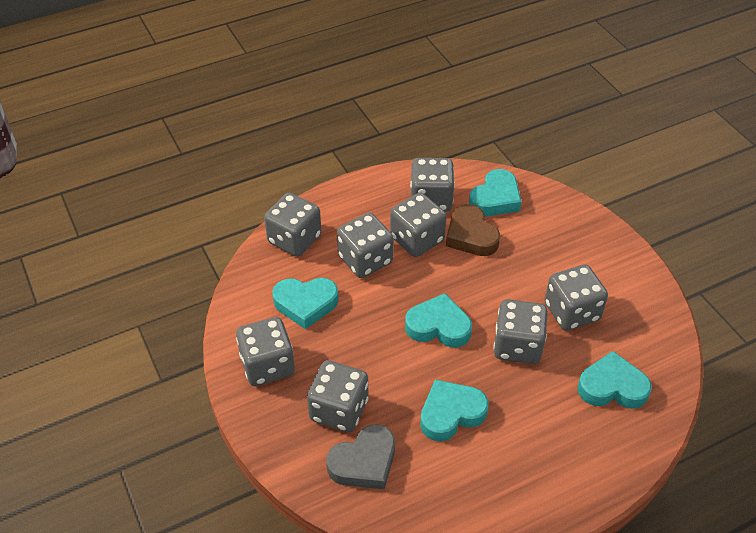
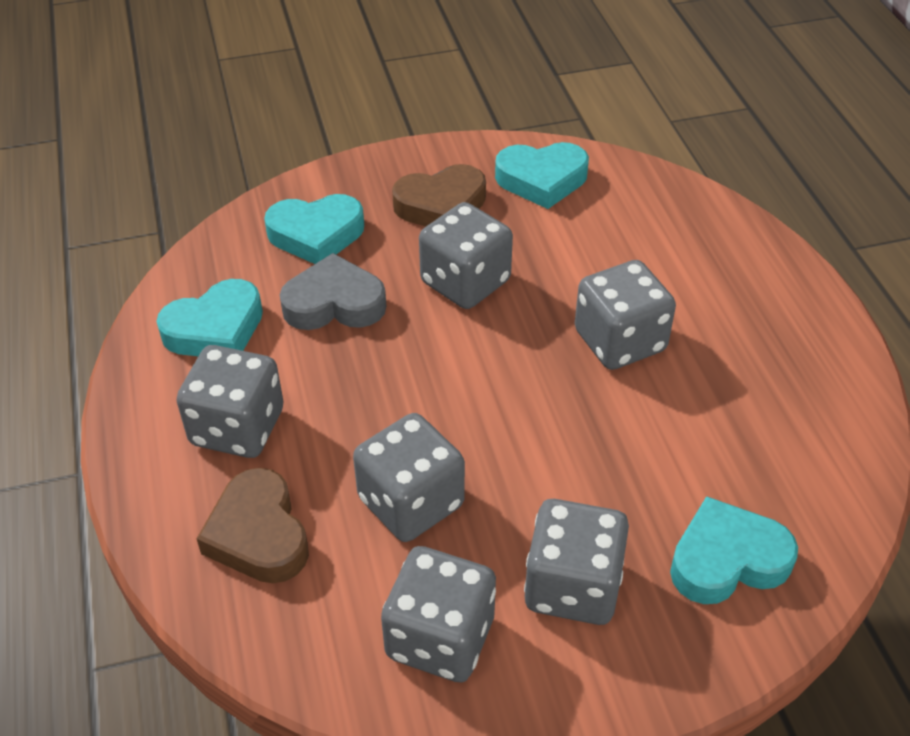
brown heart: [446,204,500,256] = 1 -> [197,468,309,583] [392,164,486,226] = 2
grey dice: [236,317,295,386] [264,193,322,257] [307,360,368,432] [337,213,393,278] [390,193,447,257] [410,158,455,212] [493,299,548,364] [545,264,608,331] = 8 -> [177,345,284,458] [353,413,465,542] [381,546,496,682] [419,202,513,309] [524,499,629,625] [575,260,676,370] = 6
turquoise heart: [272,278,339,329] [405,293,472,347] [420,380,488,442] [469,169,522,216] [577,351,652,409] = 5 -> [156,279,263,356] [264,194,364,264] [495,142,589,209] [670,496,798,604] = 4

